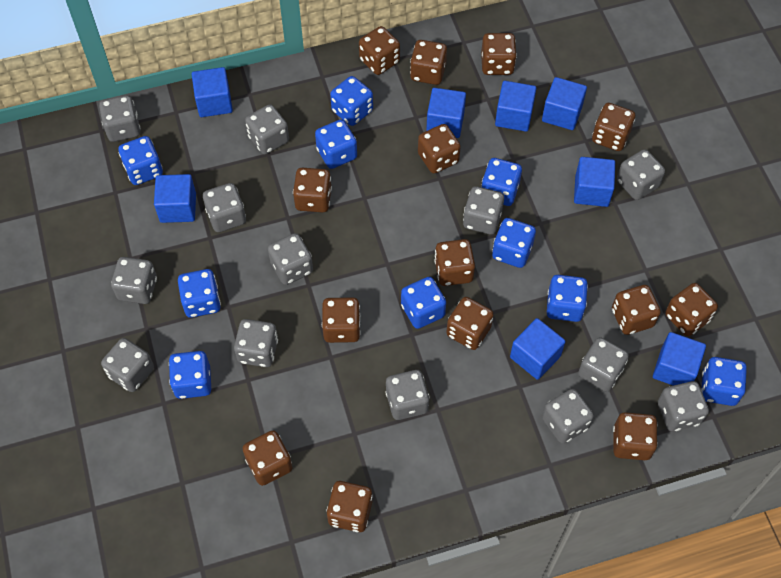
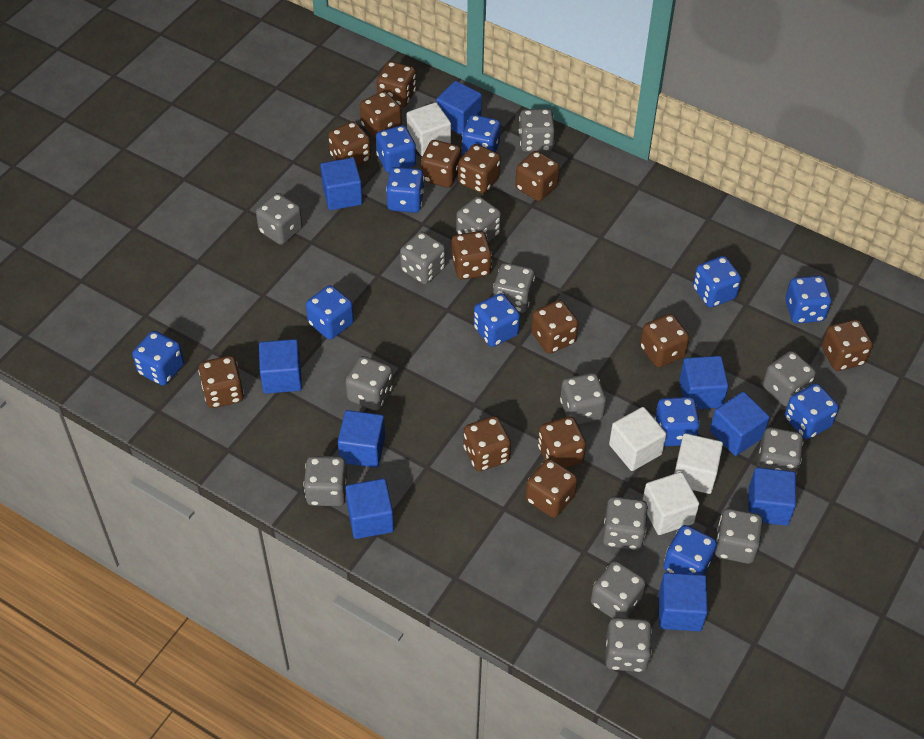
blue cube: [154,174,196,223] [192,67,233,117] [426,88,466,138] [495,81,536,132] [510,318,565,380] [542,77,587,130] [574,157,615,207] [653,332,706,386] = 8 -> [259,339,302,394] [320,158,363,210] [338,410,385,468] [345,478,394,539] [436,81,482,135] [659,573,708,631] [679,356,729,409] [710,392,770,456] [748,467,796,526] = 9
blue dice: [118,136,163,185] [169,351,211,399] [178,269,221,318] [315,119,357,169] [330,76,373,126] [401,277,446,329] [481,158,522,206] [492,218,536,268] [547,275,588,322] [701,357,747,406] = 10 -> [132,331,184,386] [306,285,354,340] [376,125,416,173] [386,167,424,213] [462,115,501,155] [474,293,520,347] [654,397,700,446] [664,525,717,575] [693,256,741,308] [785,276,832,323] [785,383,839,439] = 11
grey dice: [99,95,141,142] [101,338,154,392] [111,257,157,304] [203,183,246,232] [234,319,278,367] [245,104,289,154] [268,233,313,285] [386,370,430,420] [463,186,504,235] [542,389,594,444] [578,337,629,392] [617,149,665,200] [658,381,709,432] = 13 -> [256,193,302,245] [304,456,347,506] [346,356,393,411] [400,232,446,284] [456,196,501,242] [493,263,535,313] [519,109,555,152] [560,373,606,424] [591,561,646,618] [603,496,648,550] [605,617,652,672] [715,508,763,564] [757,427,803,474] [763,351,816,407] = 14
white cube: none = 0 -> [407,102,451,156] [609,407,667,471] [643,472,699,535] [674,433,723,494] = 4

